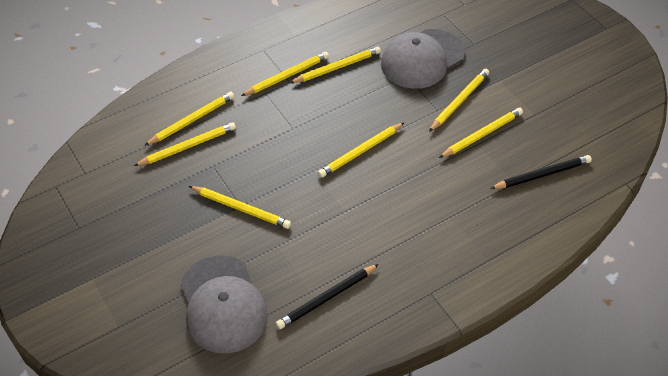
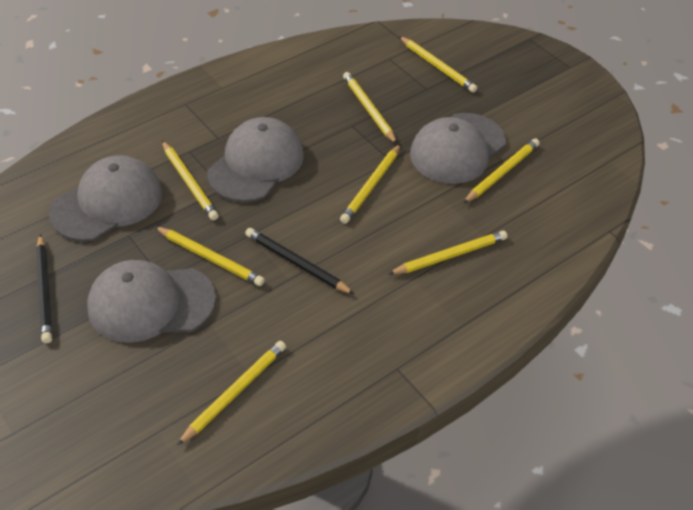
grey cap: [181,255,268,354] [381,29,465,89] = 2 -> [49,155,162,241] [87,260,216,343] [207,117,304,202] [410,113,506,184] = 4

